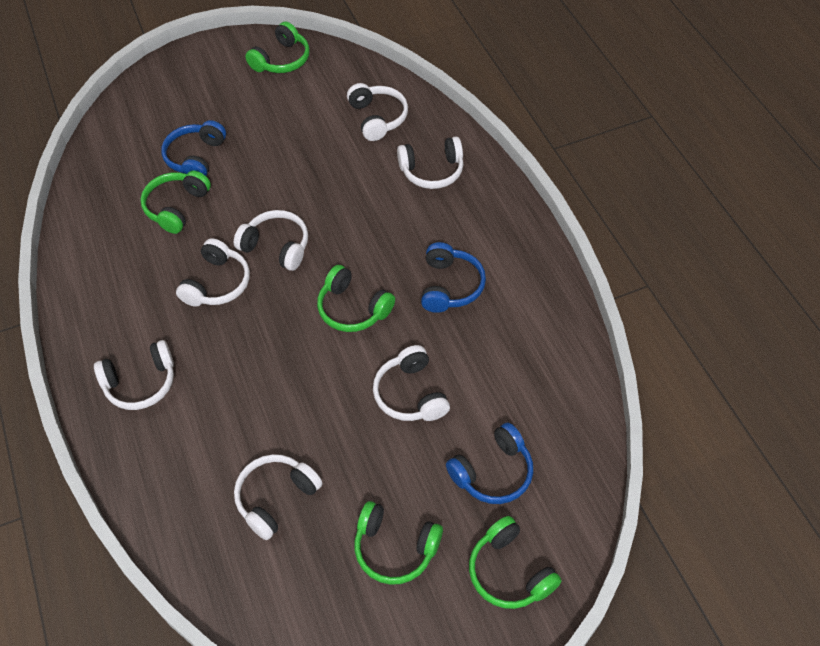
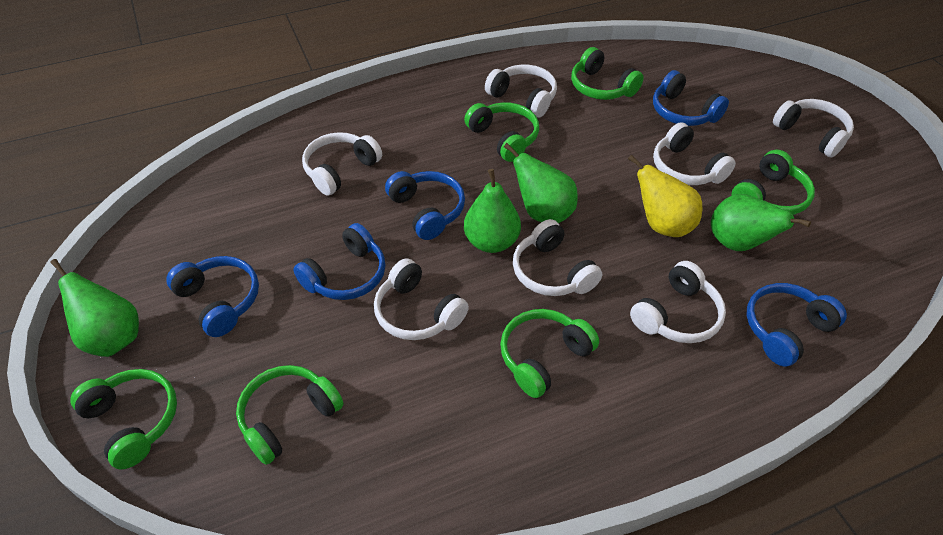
blue headphones: [161,120,226,176] [421,242,486,313] [446,423,533,504] = 3 -> [166,256,259,337] [293,223,386,300] [385,171,465,240] [653,70,729,126] [746,283,847,366] = 5
green headphones: [140,171,211,234] [245,22,309,73] [317,265,395,332] [354,501,443,585] [469,516,562,609] = 5 -> [70,369,177,470] [236,365,344,465] [464,103,539,162] [500,309,599,398] [571,47,644,100] [731,150,815,215] = 6
green pear: none = 0 -> [50,259,139,357] [464,169,521,253] [504,143,578,223] [711,194,811,251] = 4
yellow pear: none = 0 -> [628,155,702,237] = 1

